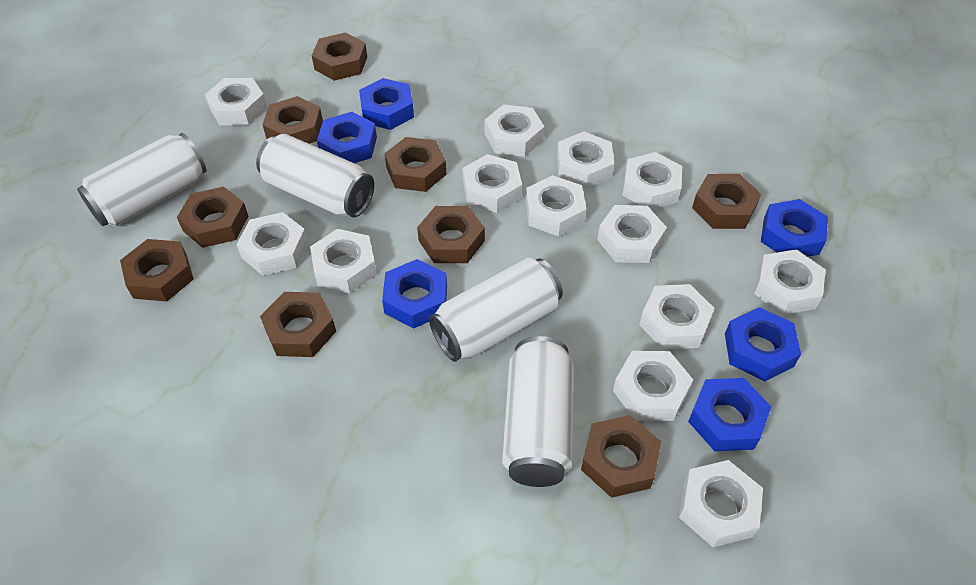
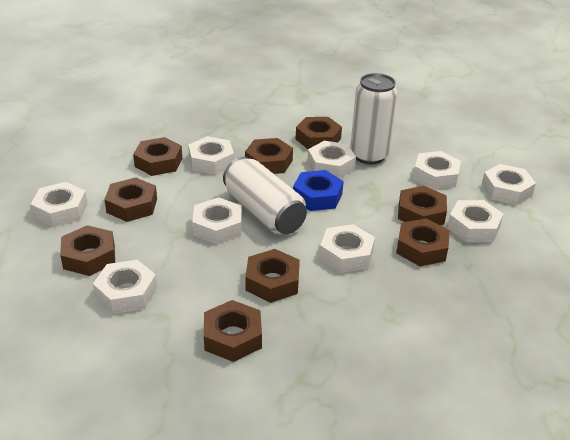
blue nut: [317,112,377,163] [359,78,414,130] [382,259,447,328] [688,378,772,451] [725,307,801,381] [761,199,828,257] = 6 -> [293,170,344,211] = 1
white can: [77,133,207,226] [256,134,374,217] [429,257,563,362] [502,336,573,487] = 4 -> [223,157,307,234] [350,73,398,164] = 2
white nut: [205,78,267,125] [236,212,308,276] [310,229,377,293] [463,154,522,213] [485,105,544,157] [526,175,586,237] [557,132,614,189] [597,205,667,263] [613,351,693,421] [622,152,682,210] [639,284,715,350] [679,460,763,547] [754,249,826,315] = 13 -> [31,182,88,227] [93,260,157,314] [188,136,234,175] [192,197,242,244] [307,141,356,179] [319,224,375,273] [413,151,461,190] [447,200,503,242] [482,164,536,205] = 9

